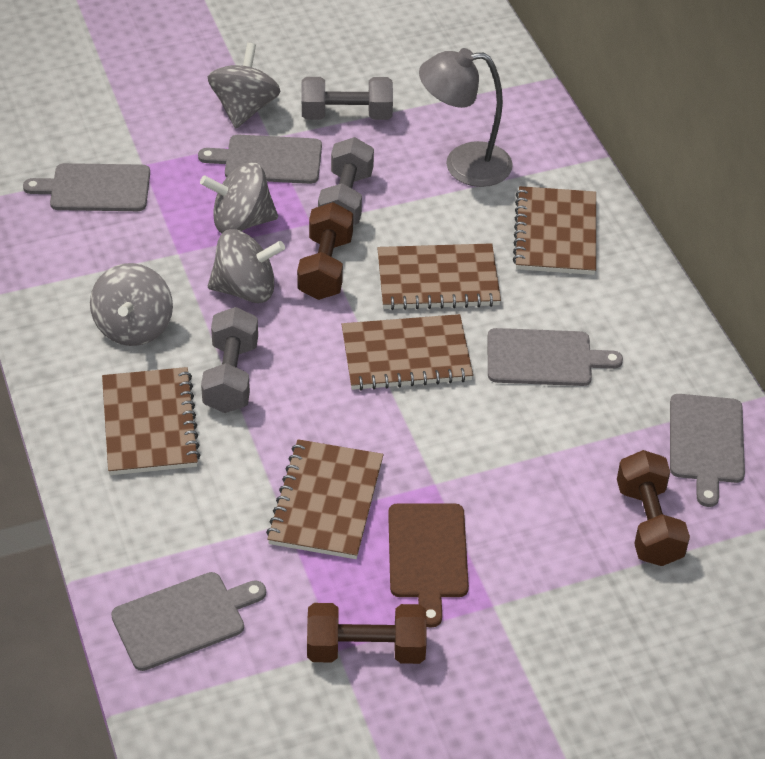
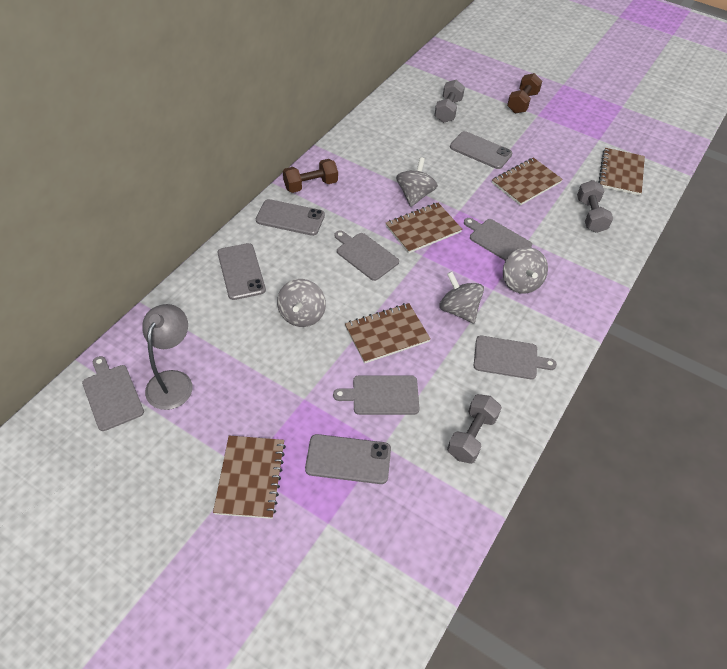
brown cutting board: [388,503,469,628] = 1 -> none = 0
brown dumbbell: [297,202,353,300] [307,603,427,664] [617,450,690,566] = 3 -> [283,159,338,193] [507,73,542,113] = 2
grey phone: none = 0 -> [218,243,266,300] [256,199,325,236] [305,434,391,484] [450,131,512,169] = 4

